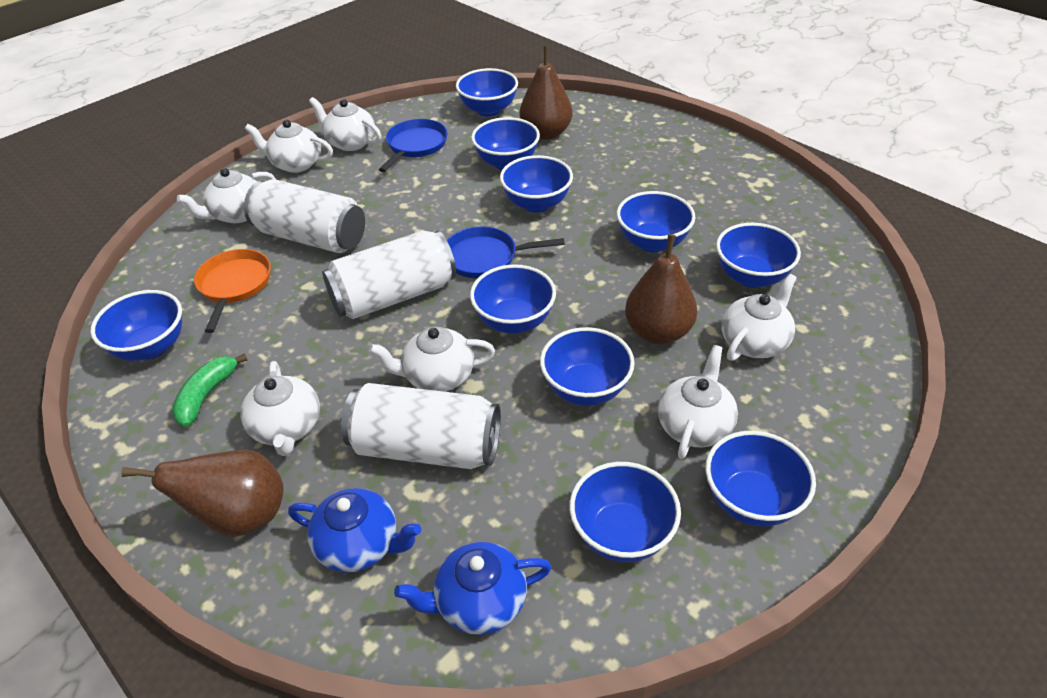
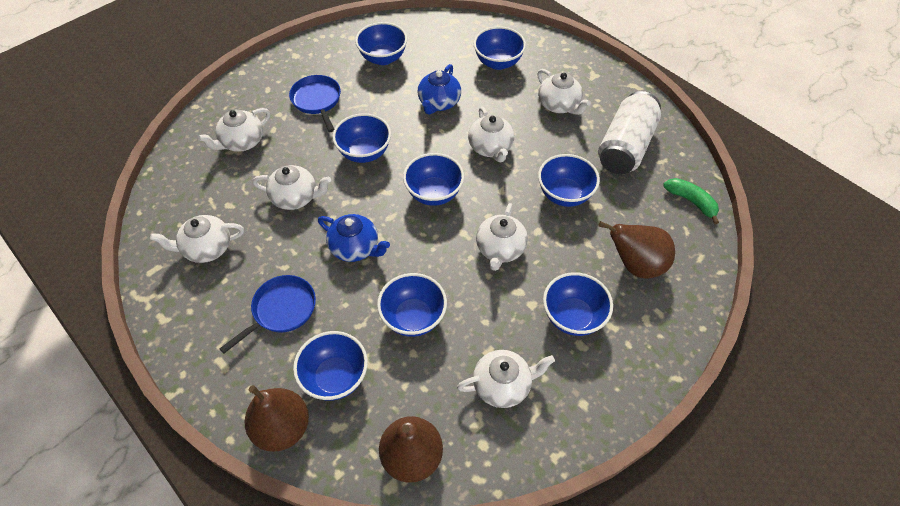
blue bowl: [90,290,182,361] [456,68,518,117] [470,264,556,334] [471,117,540,170] [500,155,573,213] [540,327,635,406] [569,462,681,562] [617,191,696,252] [705,431,816,527] [716,223,801,288] = 10 -> [293,331,368,401] [332,113,391,163] [355,22,407,65] [377,273,447,337] [403,153,464,206] [473,26,526,70] [538,154,600,207] [543,272,613,336] = 8
orange pan: [194,249,271,333] = 1 -> none = 0
white can: [244,179,365,253] [322,230,456,319] [341,383,501,469] = 3 -> [598,91,661,174] = 1

